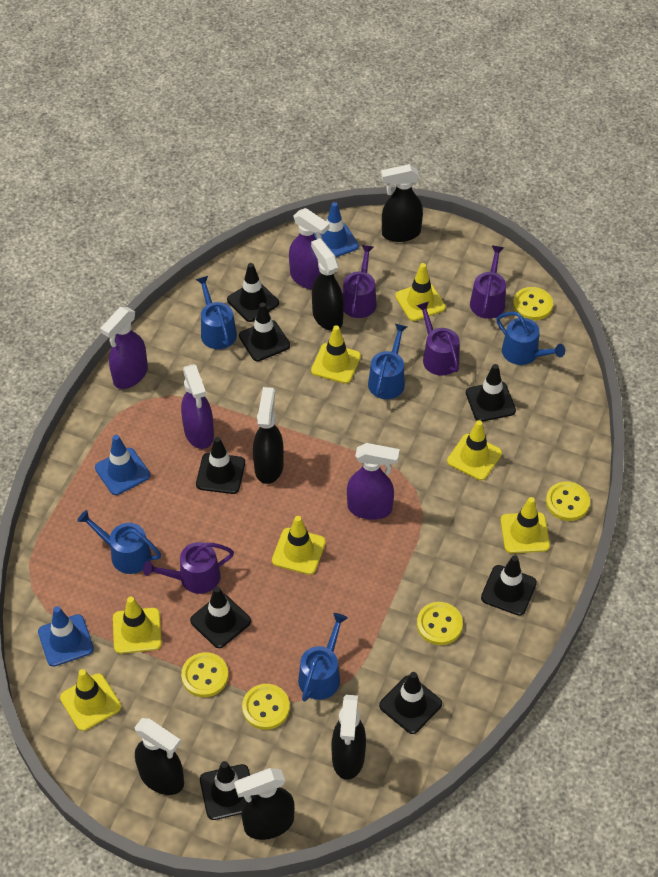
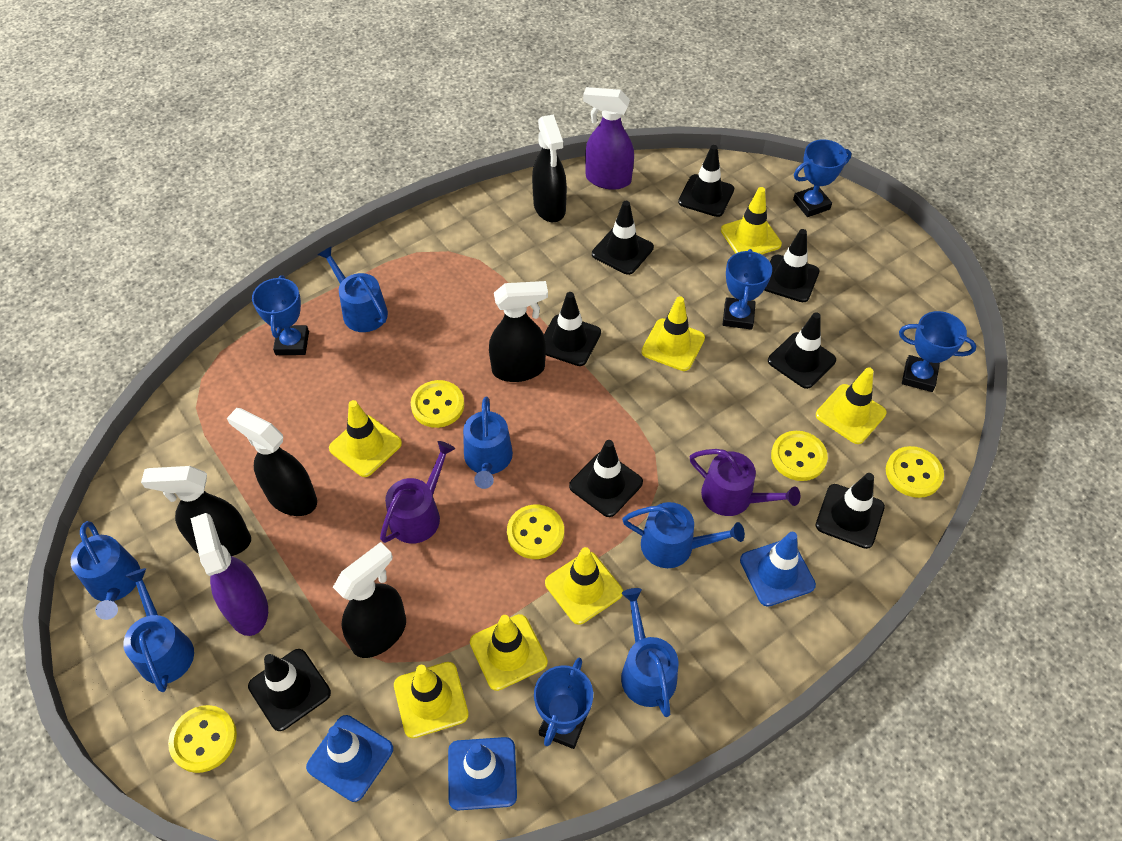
black spray bottle: [135,718,184,795] [234,768,295,840] [253,387,284,484] [311,238,344,331] [332,695,366,780] [381,164,423,242] = 6 -> [141,466,251,556] [227,408,317,516] [333,542,406,658] [489,281,548,382] [532,114,567,222] = 5
blue trophy: none = 0 -> [252,275,309,355] [534,658,593,749] [723,249,772,330] [793,139,851,217] [899,311,976,392] = 5
blue watering can: [77,510,161,574] [196,276,237,349] [298,613,348,702] [368,324,407,399] [496,312,565,365] = 5 -> [70,521,140,620] [123,568,194,692] [318,246,388,332] [463,397,513,489] [621,588,678,717] [622,502,745,568] = 6
purple spray bottle: [101,307,148,389] [181,364,214,449] [289,208,329,289] [347,443,400,520] = 4 -> [191,513,268,636] [583,87,634,190] = 2
purple watering can: [143,542,234,594] [342,245,377,318] [417,302,459,376] [470,246,506,319] = 4 -> [380,441,455,544] [690,449,800,516] = 2

